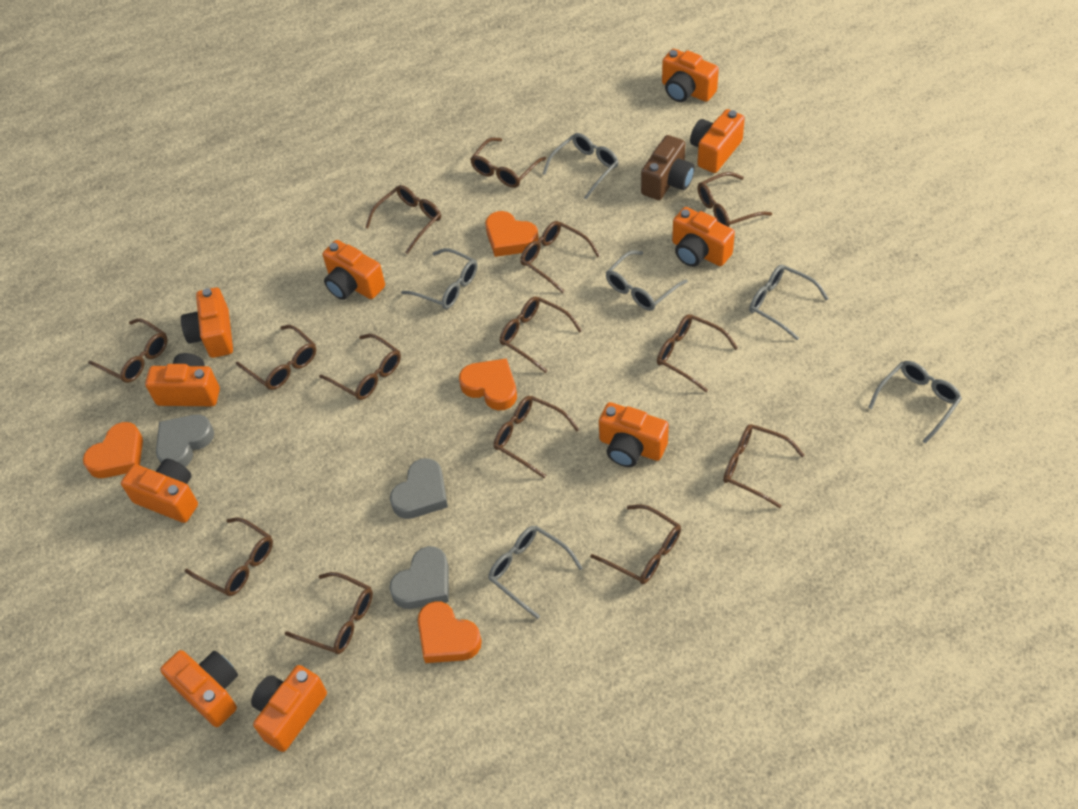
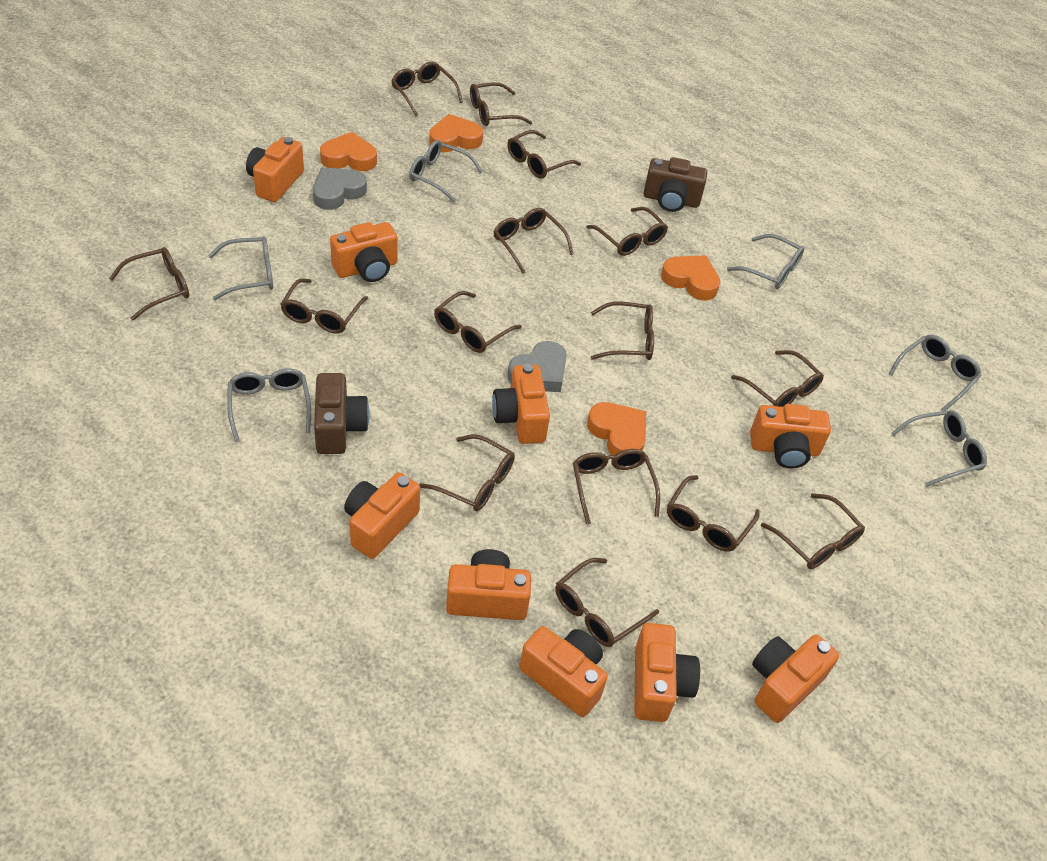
brown camera: [641,135,695,200] = 1 -> [314,373,370,454] [643,157,707,212] = 2
brown glasses: [88,318,168,383] [185,517,273,596] [236,325,316,390] [285,572,373,654] [319,334,401,400] [365,185,441,254] [470,137,546,188] [494,396,579,478] [500,296,582,373] [520,221,600,293] [590,504,681,584] [657,314,738,392] [697,172,772,227] [723,424,804,508] = 14 -> [109,247,189,321] [280,278,368,334] [391,62,463,116] [419,434,515,511] [434,291,522,353] [470,82,532,126] [494,208,574,274] [507,130,581,179] [555,558,659,647] [573,449,660,525] [586,207,668,256] [591,301,654,360] [667,475,760,552] [731,350,824,407] [761,493,865,569] = 15
grey heart: [156,414,214,467] [389,546,449,609] [390,458,448,519] = 3 -> [313,167,367,210] [507,341,567,392] = 2
orange camera: [121,459,198,523] [145,353,220,406] [160,650,238,727] [181,287,233,358] [251,665,327,752] [323,240,385,300] [599,402,669,467] [662,49,719,102] [672,207,735,267] [690,109,745,173] = 10 -> [246,137,304,202] [330,222,397,282] [344,472,420,559] [446,549,531,620] [492,364,550,444] [519,626,608,717] [634,623,700,722] [750,404,831,468] [752,634,839,723] = 9

